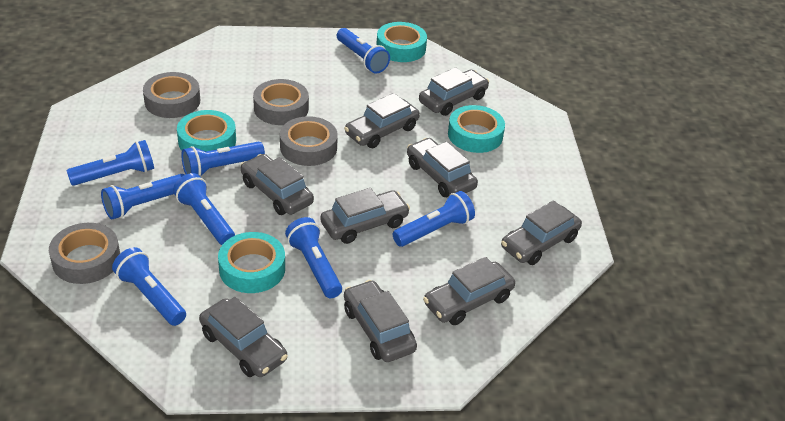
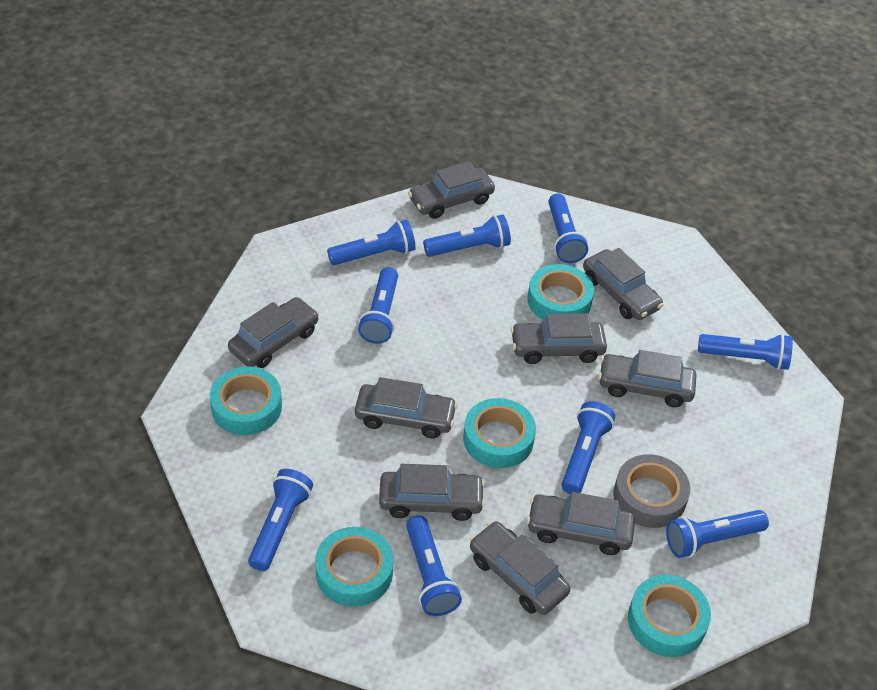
blue flashlight: [67,140,154,186] [101,174,185,219] [112,247,186,326] [173,173,235,245] [181,142,265,177] [285,217,342,298] [337,28,390,73] [393,191,475,247] = 8 -> [248,469,313,571] [327,220,416,265] [358,267,398,344] [406,515,462,616] [423,215,511,257] [548,193,588,263] [561,401,615,494] [666,510,769,558] [698,334,793,370] = 9
grey tape: [49,223,120,284] [143,72,200,118] [253,79,309,125] [280,116,338,166] = 4 -> [613,454,690,528] = 1
turquoise tape: [177,110,236,151] [218,232,285,293] [376,22,427,62] [448,105,505,153] = 4 -> [210,366,282,435] [315,527,394,607] [463,398,536,468] [527,264,594,320] [628,575,711,657] = 5

